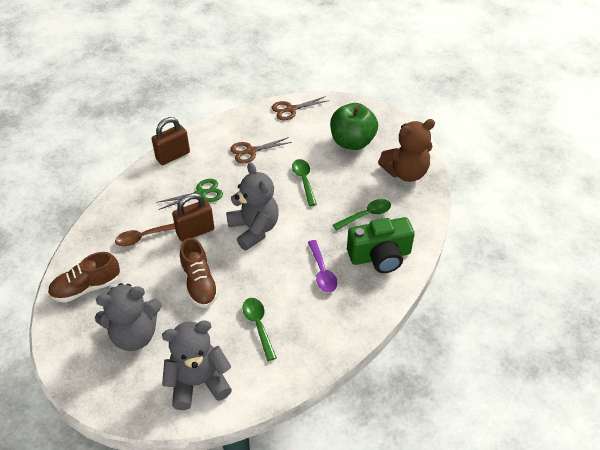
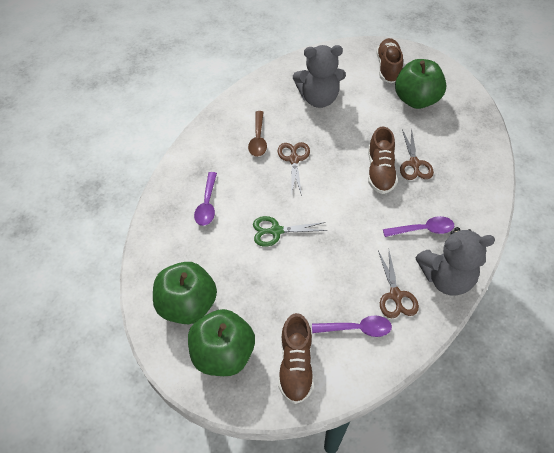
brown padlock: [152,117,190,165] [172,193,214,241] = 2 -> none = 0
brown scissors: [230,137,292,163] [272,96,329,120] = 2 -> [278,142,310,196] [378,251,419,319] [400,128,434,180] = 3
brown shoe: [48,252,120,303] [180,238,219,308] = 2 -> [278,313,314,404] [368,126,398,194] [376,38,403,83] = 3
brown teddy bear: [378,119,435,182] = 1 -> none = 0
green apple: [330,103,378,150] = 1 -> [153,262,217,324] [188,309,255,376] [395,59,447,109] = 3
green camera: [347,217,415,273] = 1 -> none = 0
green spoon: [242,298,277,361] [292,159,317,206] [333,199,391,231] = 3 -> none = 0
grey teddy bear: [95,283,161,351] [162,320,232,410] [226,162,279,250] = 3 -> [293,45,346,108] [415,227,495,296] = 2
purple spoon: [308,240,338,292] = 1 -> [194,172,217,226] [312,315,392,337] [383,216,454,237] = 3

